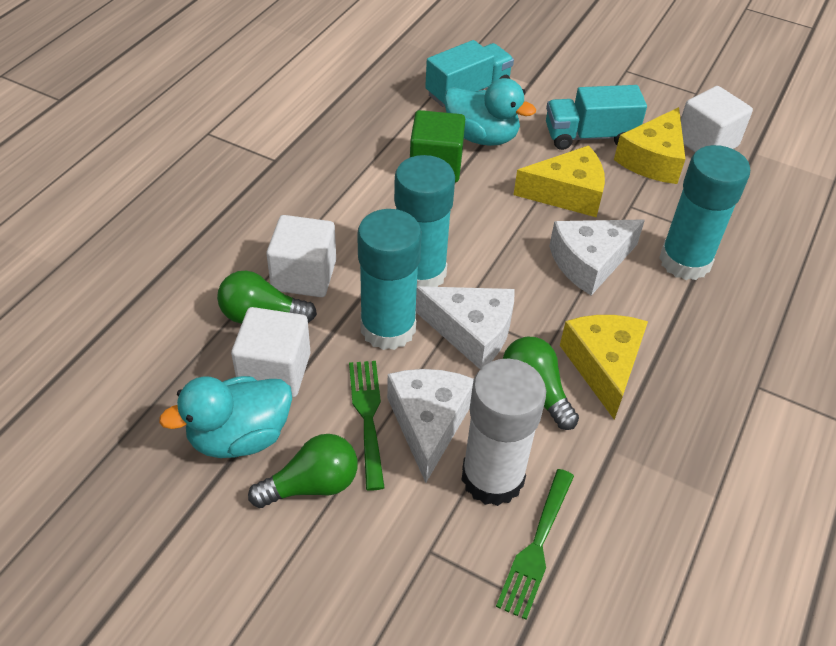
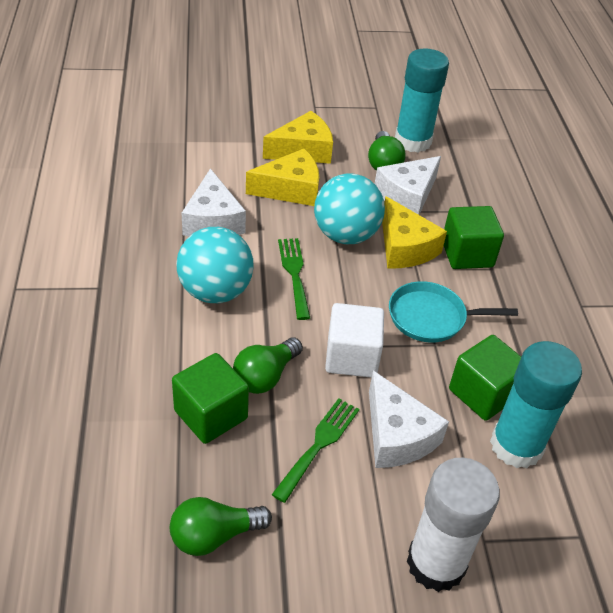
green cube: [410,110,465,183] = 1 -> [172,353,249,444] [444,206,504,269] [449,335,521,421] = 3
turquoise ball: none = 0 -> [176,227,254,303] [314,173,385,244] = 2
turquoise duck: [159,376,292,458] [444,78,536,146] = 2 -> none = 0
turquoise glue stick: [357,209,422,350] [394,155,455,287] [659,145,750,280] = 3 -> [395,48,449,152] [490,341,582,468] = 2
turquoise pan: none = 0 -> [389,281,518,342] = 1
turquoise truck: [425,40,514,107] [546,85,647,150] = 2 -> none = 0
white cube: [231,307,311,397] [266,215,336,297] [681,86,753,152] = 3 -> [325,303,384,378] = 1

